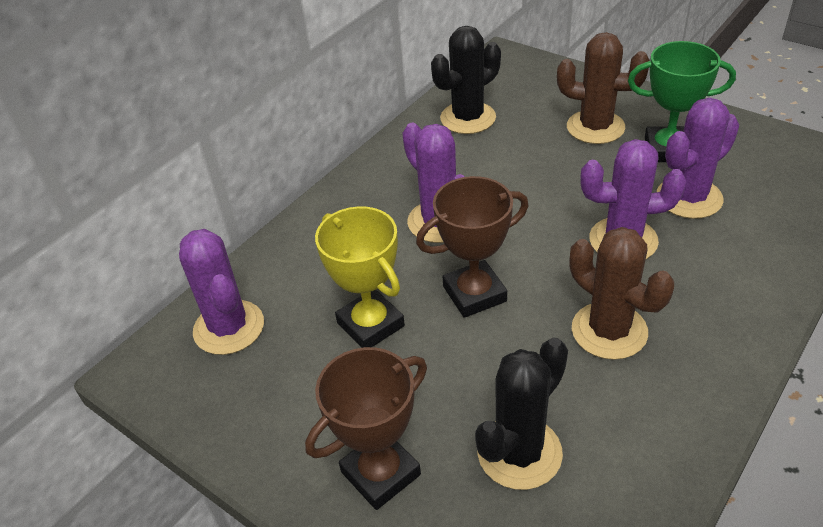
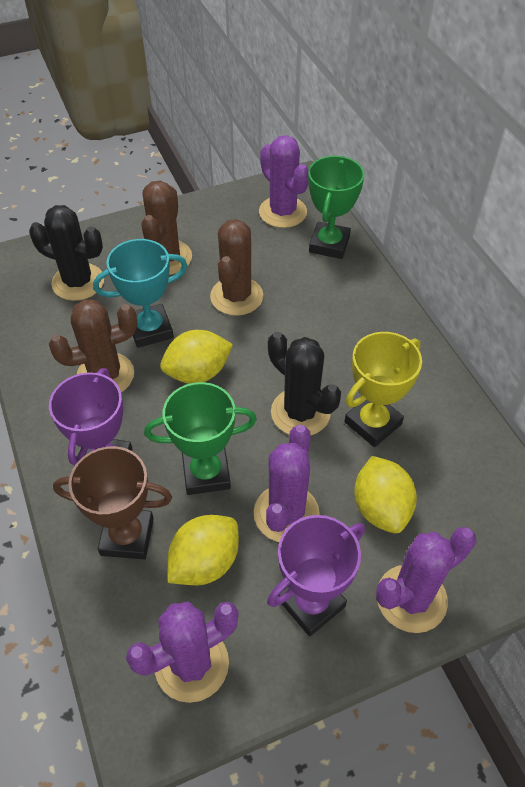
brown cactus: [557,32,650,144] [570,227,674,360] = 2 -> [49,300,137,392] [141,180,192,275] [210,219,263,316] = 3
brown trophy: [305,347,427,510] [416,176,529,318] = 2 -> [53,446,172,559] = 1
green trophy: [628,41,736,162] = 1 -> [144,382,257,495] [308,156,365,259] = 2
purple trophy: none = 0 -> [49,368,133,465] [267,515,365,637] = 2
turquoise trophy: none = 0 -> [93,239,187,348] = 1
yellow lemon: none = 0 -> [160,330,233,384] [167,515,239,585] [354,456,417,533] = 3

